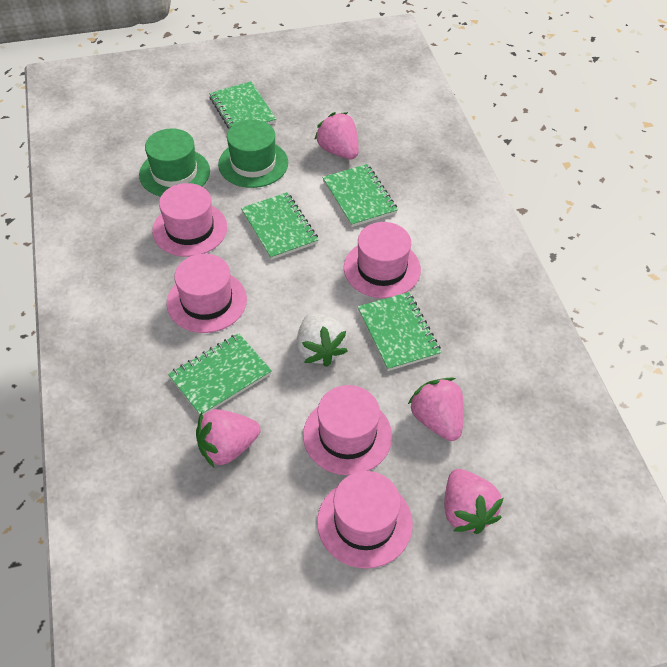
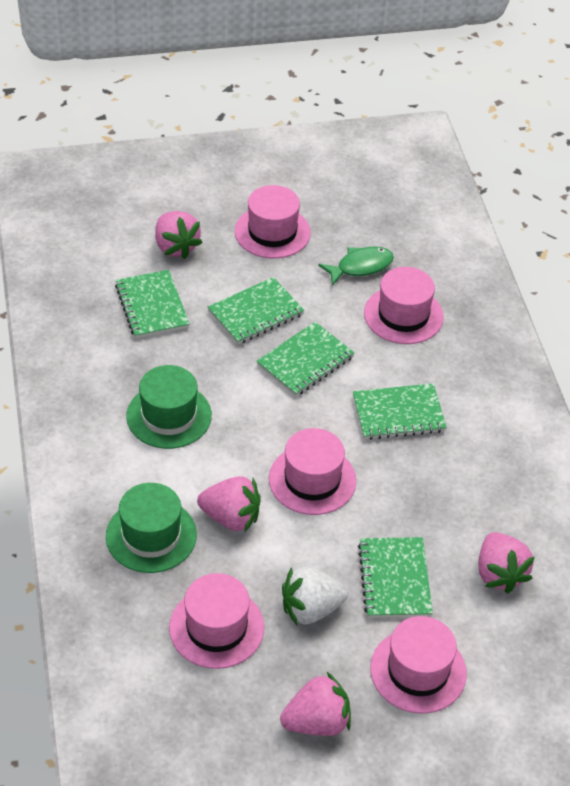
green fish: none = 0 -> [318,246,394,286] = 1

